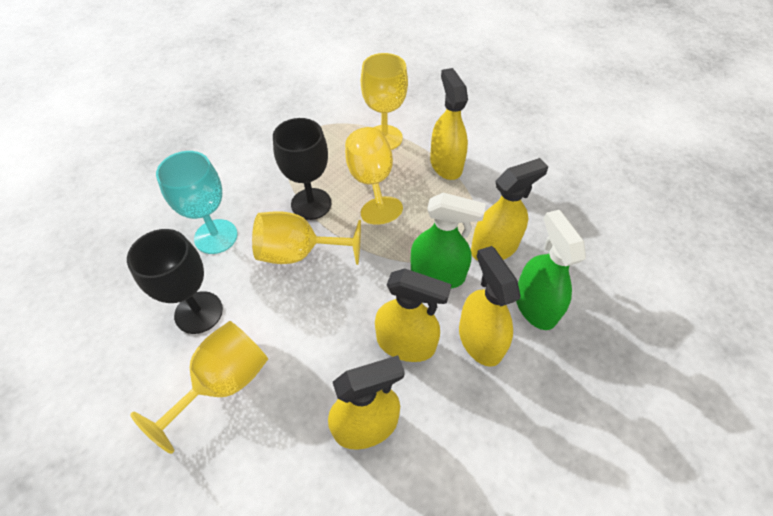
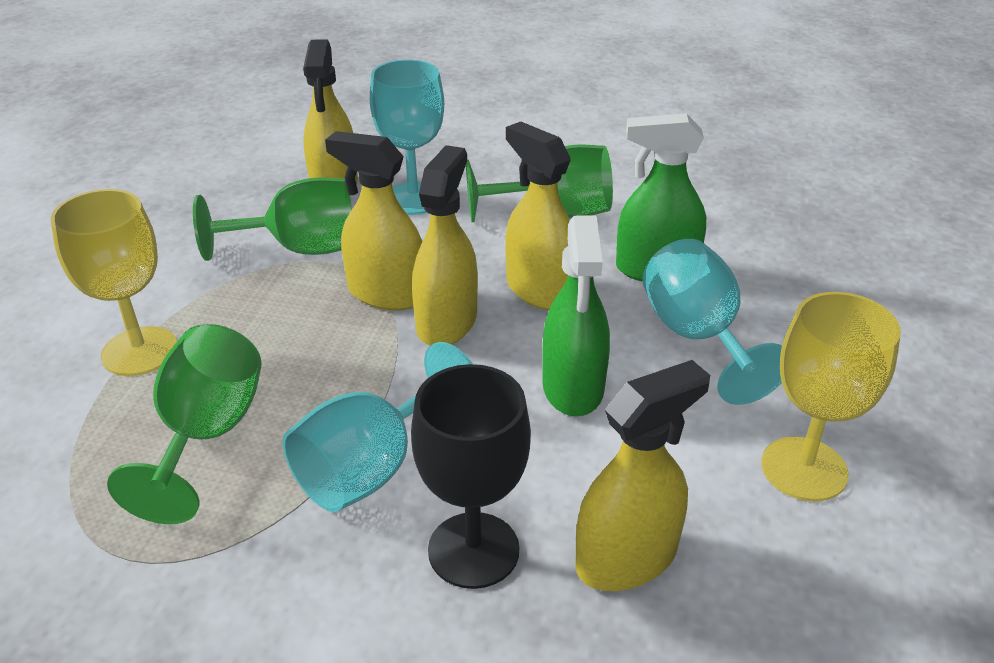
black goblet: [127,229,223,334] [273,118,332,220] = 2 -> [411,364,531,589] = 1
green goblet: none = 0 -> [107,324,262,524] [193,178,352,261] [466,144,613,222] = 3
turquoise goblet: [156,151,237,254] = 1 -> [283,342,473,512] [370,59,444,215] [642,239,782,405] = 3
yellow goblet: [130,321,268,454] [252,211,361,265] [345,127,403,225] [361,53,408,150] = 4 -> [51,189,177,376] [761,292,901,501] = 2

